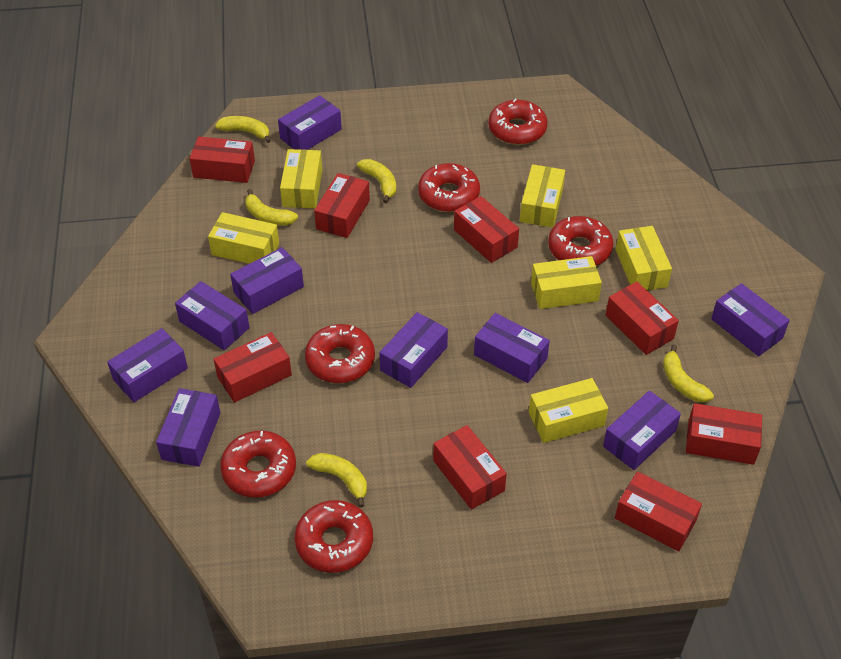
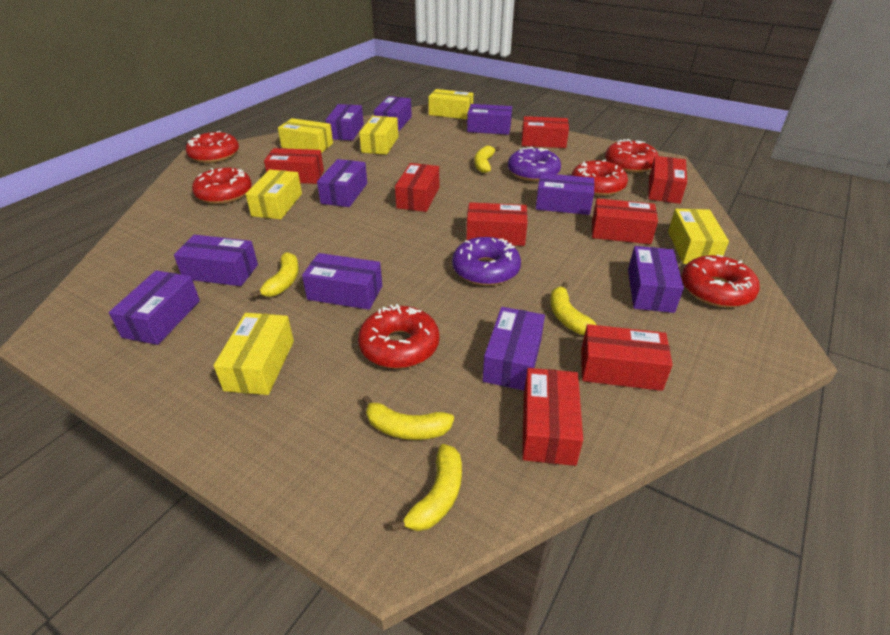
purple box: [107,328,188,402] [156,388,221,467] [175,281,250,350] [230,247,304,314] [278,95,342,150] [379,312,448,388] [474,313,550,383] [603,391,681,470] [711,283,790,356] = 9 -> [109,270,200,345] [174,235,258,286] [302,253,382,310] [317,159,367,207] [326,104,364,141] [374,96,412,132] [467,104,512,135] [483,307,545,391] [536,173,594,215] [628,246,684,313] = 10
purple donut: none = 0 -> [452,237,521,286] [508,146,561,182] = 2

